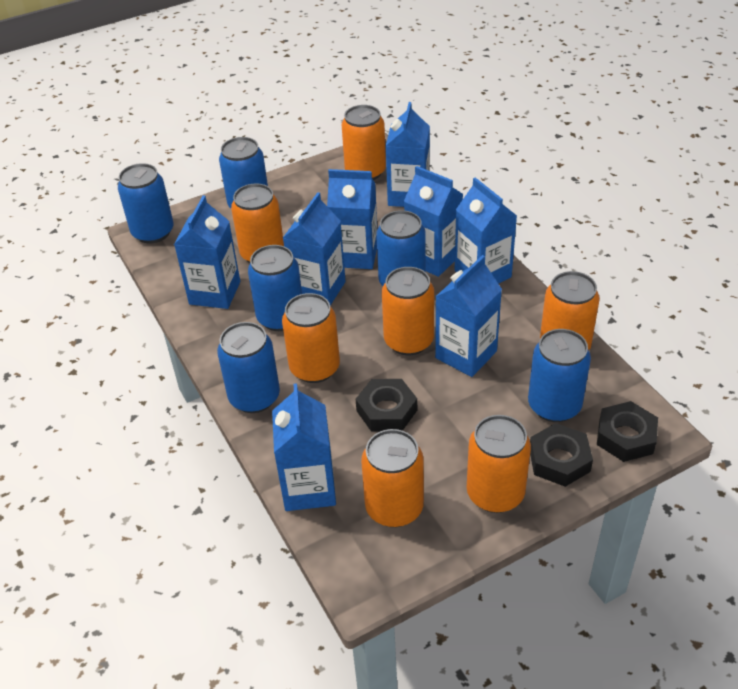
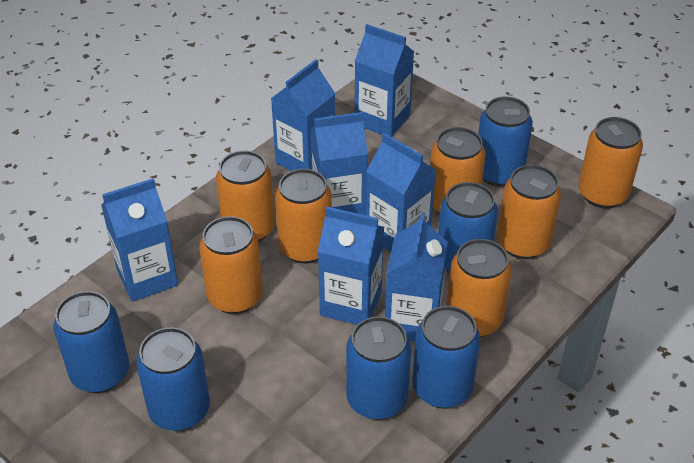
black nut: [356,379,417,432] [530,423,593,487] [597,401,658,462] = 3 -> none = 0
blue carton: [174,195,240,309] [272,383,336,511] [283,192,346,306] [327,169,377,269] [386,102,430,207] [404,166,463,277] [435,255,502,377] [455,177,517,284] = 8 -> [101,178,178,302] [271,59,335,171] [311,112,368,215] [318,206,384,325] [355,24,414,137] [366,133,436,252] [385,212,448,342] = 7

